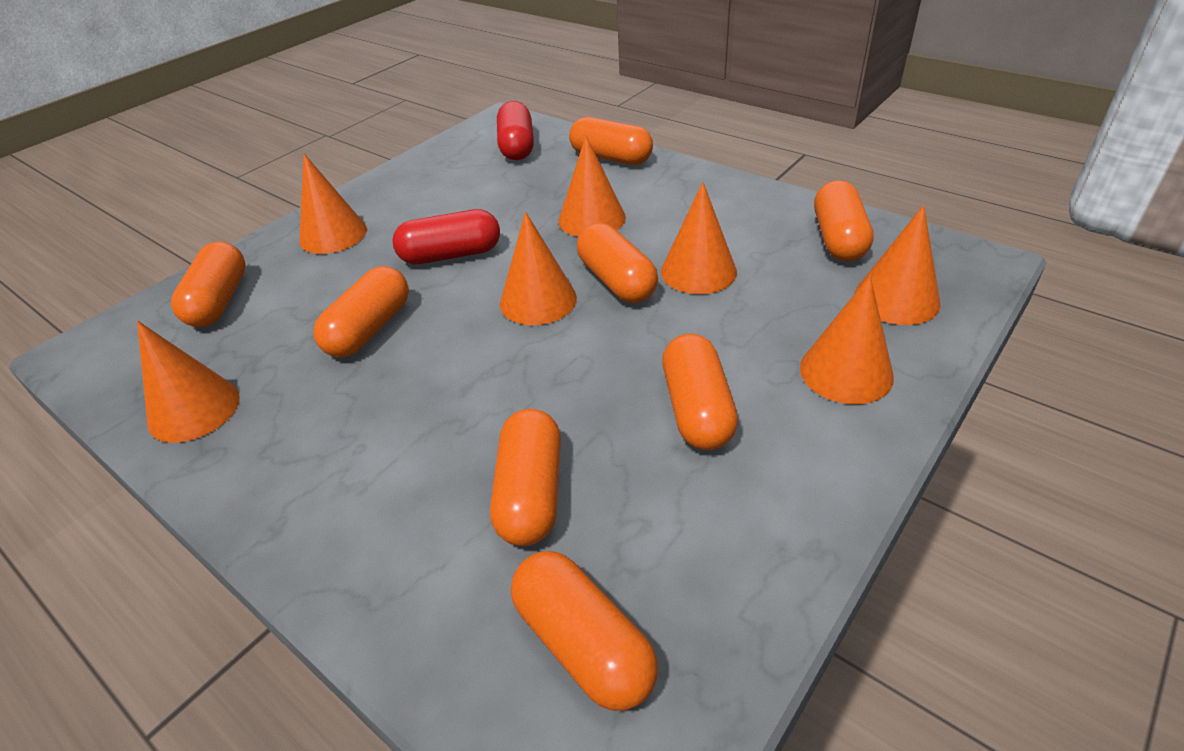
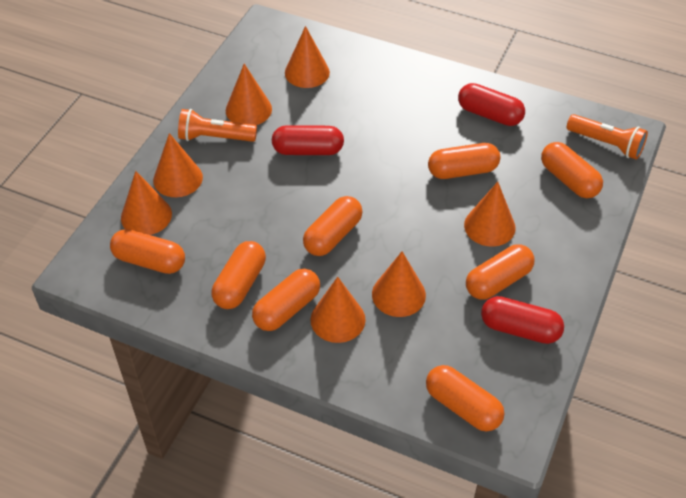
orange flashlight: none = 0 -> [178,109,257,142] [567,114,648,160] = 2
red capsule: [392,209,500,264] [497,101,534,160] = 2 -> [272,125,344,155] [458,83,525,126] [481,296,564,344] = 3

